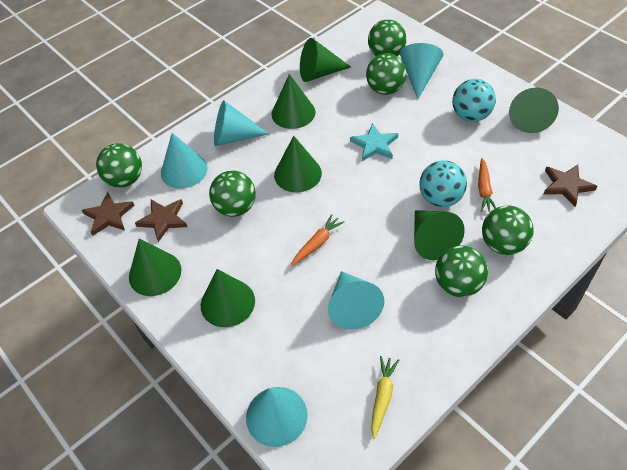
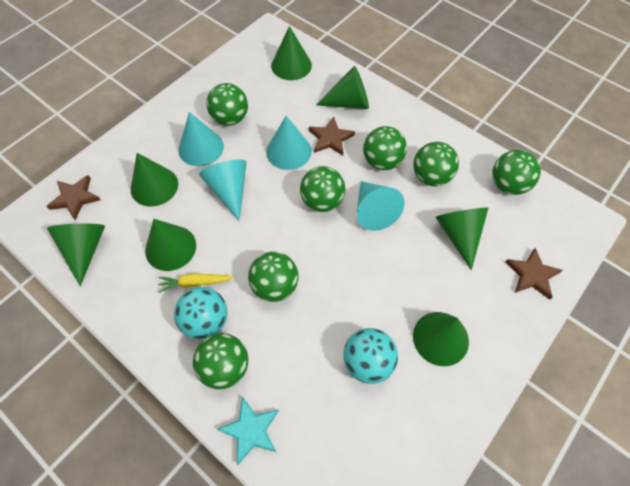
green ball: [96,143,142,188] [209,171,256,217] [366,53,407,95] [368,19,406,56] [435,246,488,297] [482,205,534,255] = 6 -> [193,333,248,389] [206,83,248,126] [248,252,299,302] [300,166,345,212] [363,126,407,170] [413,142,459,186] [492,150,541,195] = 7
orange carrot: [291,214,344,266] [478,158,496,212] = 2 -> none = 0
turquoise cone: [161,133,207,189] [214,100,269,146] [246,387,308,447] [328,271,384,330] [400,43,443,99] = 5 -> [178,112,224,166] [199,159,247,221] [266,116,312,170] [357,181,404,231] = 4

